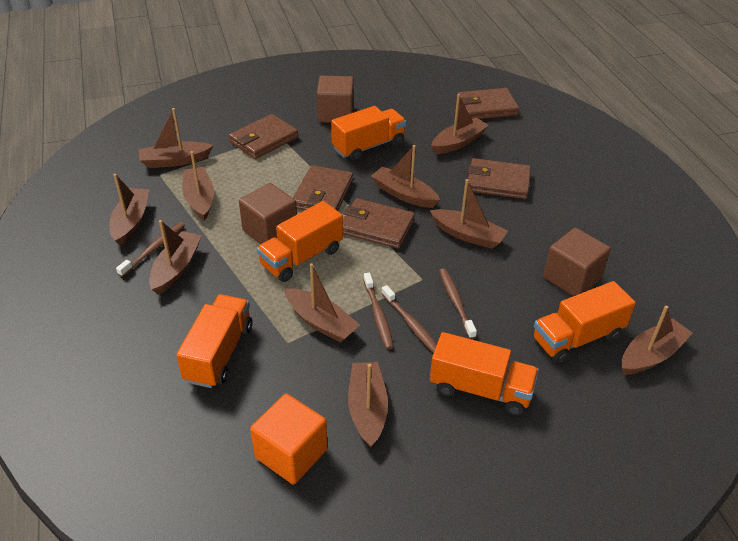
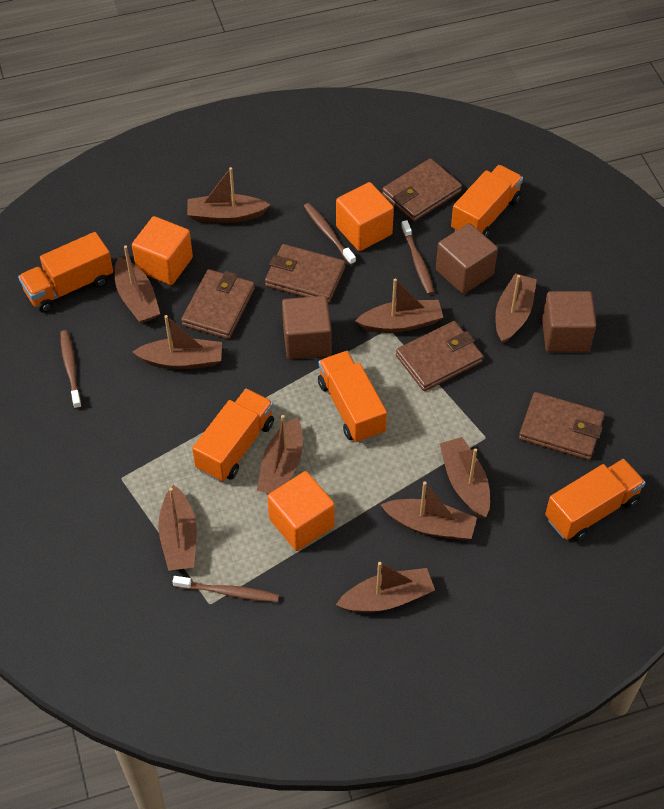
orange cube: [250,394,328,484] = 1 -> [132,216,193,285] [267,471,335,551] [336,182,394,251] = 3

